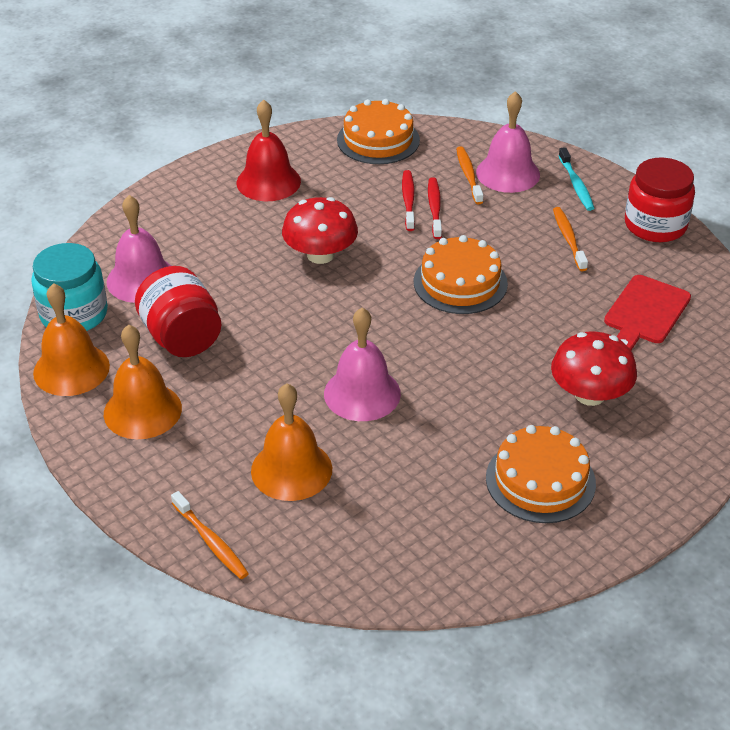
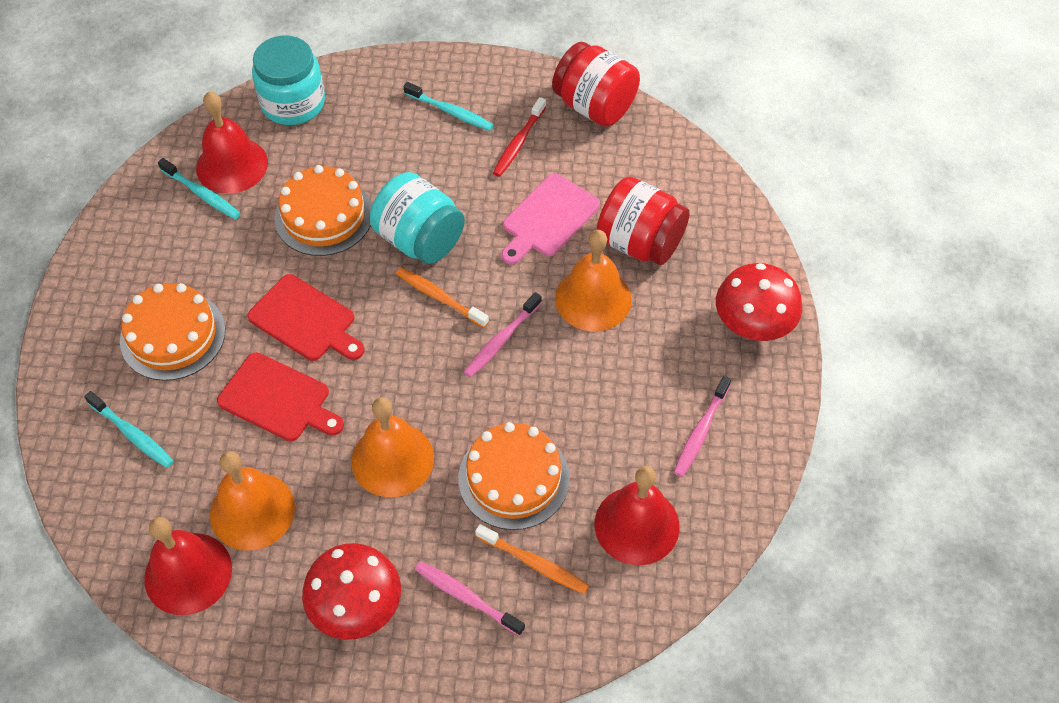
orange toothbrush: [171,491,249,579] [456,146,483,204] [553,207,588,271] = 3 -> [396,267,489,328] [475,524,589,594] = 2
pink bell: [106,195,171,303] [324,308,401,421] [476,91,540,193] = 3 -> none = 0
pink cutting board: none = 0 -> [502,173,600,265] = 1
pink toothbrush: none = 0 -> [415,561,525,636] [464,292,542,377] [674,376,731,477] = 3
red bell: [237,99,301,201] = 1 -> [144,517,232,615] [196,91,268,194] [595,466,680,565] = 3
red cutting board: [604,275,691,350] = 1 -> [217,352,344,441] [247,274,365,361] = 2
red toothbrush: [402,170,415,231] [428,177,442,239] = 2 -> [493,97,546,177] = 1
turquoise jar: [31,243,108,331] = 1 -> [252,35,325,125] [370,172,465,264] = 2
turquoise toothbrush: [559,147,594,211] = 1 -> [84,391,174,468] [158,158,240,219] [404,82,494,131] = 3

